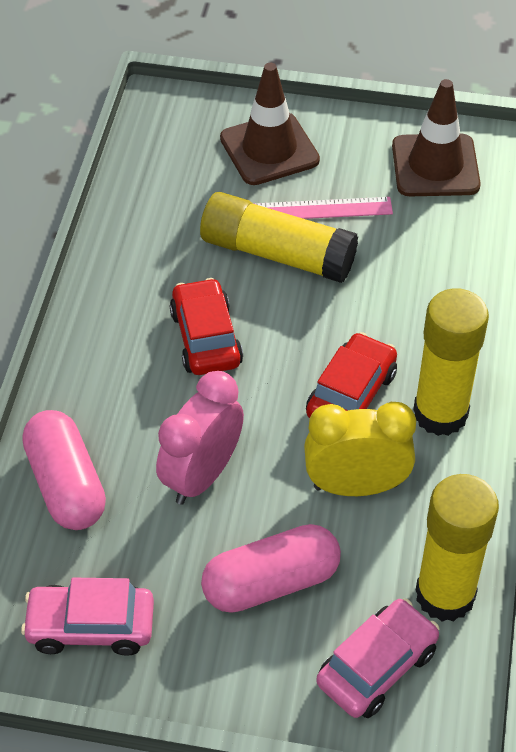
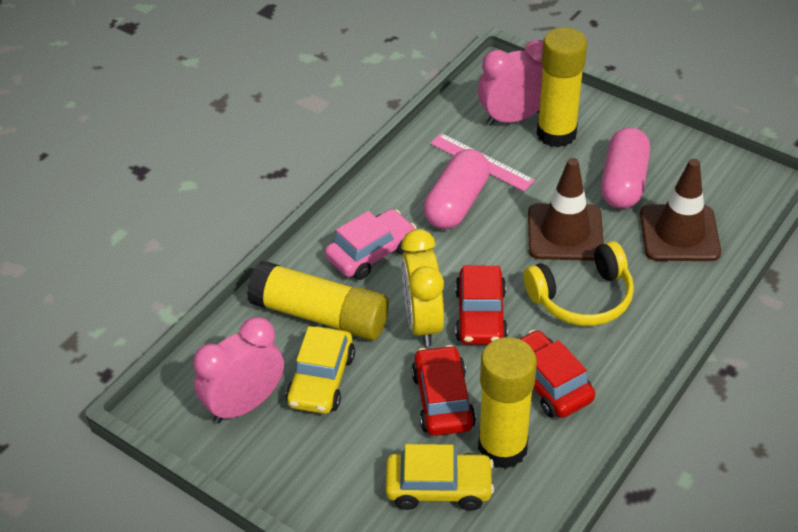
pink car: [21,578,154,656] [316,599,439,718] = 2 -> [325,209,416,280] = 1
pink clock: [156,371,244,505] = 1 -> [193,317,284,423] [478,40,543,126] = 2
red car: [170,278,243,375] [306,332,397,418] = 2 -> [411,345,476,436] [455,265,508,345] [520,330,595,418] = 3
yellow car: none = 0 -> [286,326,355,414] [386,444,494,511] = 2
yellow headphones: none = 0 -> [524,241,634,326] = 1

